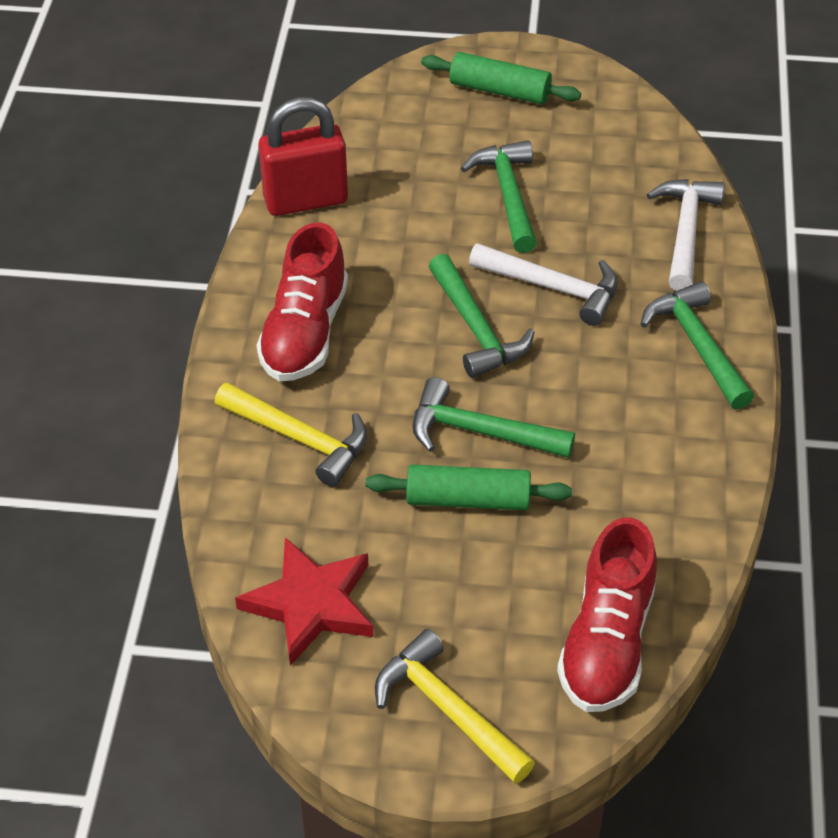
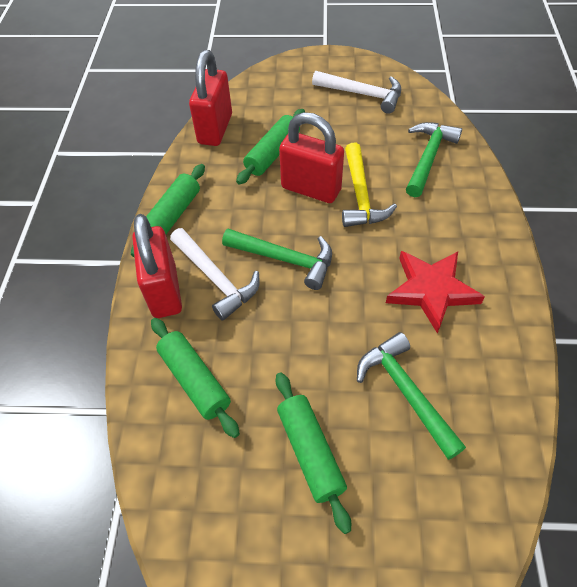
green hammer: [412,377,575,458] [429,254,534,378] [461,140,537,253] [641,281,754,410] = 4 -> [222,229,332,290] [357,332,466,460] [406,122,462,197] = 3
green rolling pin: [366,464,572,510] [421,52,581,104] = 2 -> [131,164,205,257] [151,318,240,438] [236,109,305,185] [276,372,351,534] = 4
red padlock: [258,97,348,216] = 1 -> [132,214,182,318] [189,50,232,146] [279,112,344,203] = 3
red shoe: [256,222,348,381] [557,518,657,712] = 2 -> none = 0
yellow hammer: [215,382,367,487] [375,629,535,784] = 2 -> [342,142,397,227] = 1

